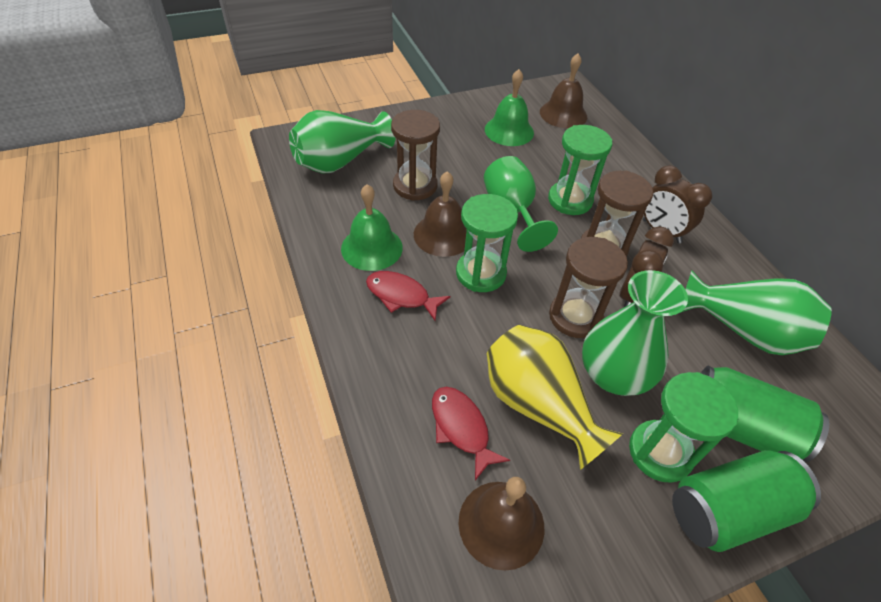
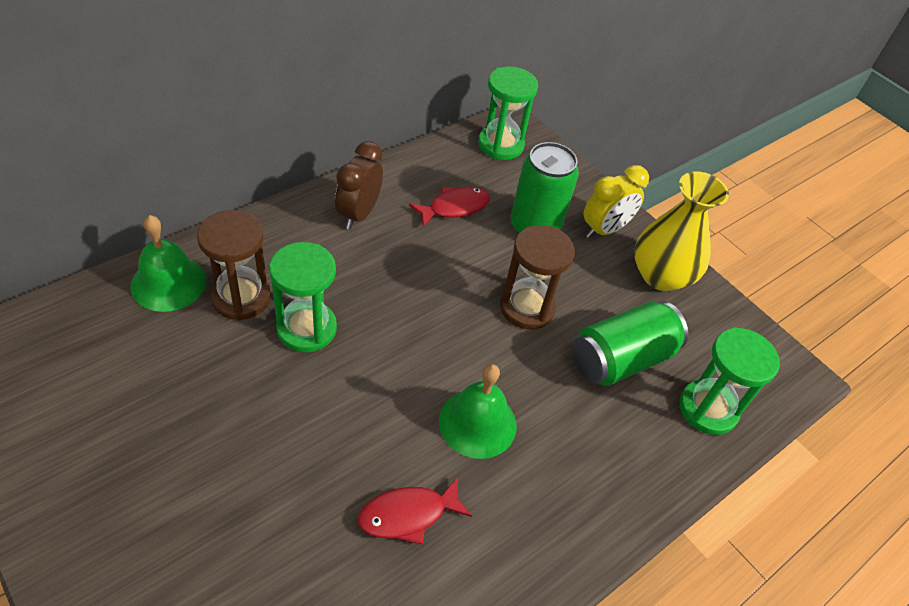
brown bell: [414,171,467,257] [458,477,544,571] [540,53,587,128] = 3 -> none = 0
brown clock: [619,226,674,308] [643,165,713,243] = 2 -> [335,141,383,229] = 1
brown hourglass: [391,110,440,201] [549,237,628,338] [581,171,653,257] = 3 -> [197,210,271,320] [500,225,575,330] = 2
green goblet: [484,156,558,252] = 1 -> none = 0
green vase: [289,110,396,174] [582,270,688,396] [680,270,832,355] = 3 -> none = 0
yellow clock: none = 0 -> [584,165,649,238] = 1

